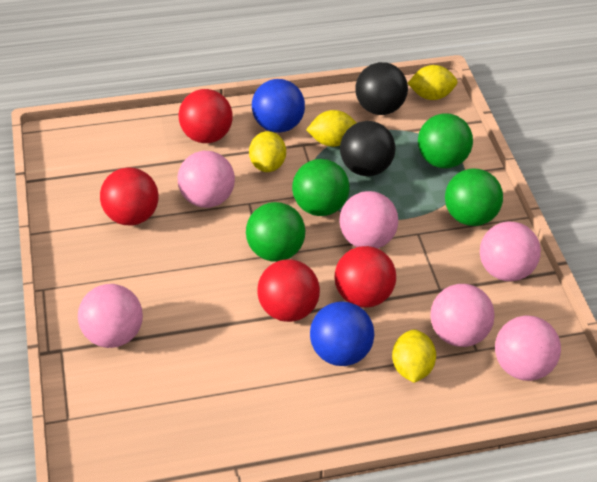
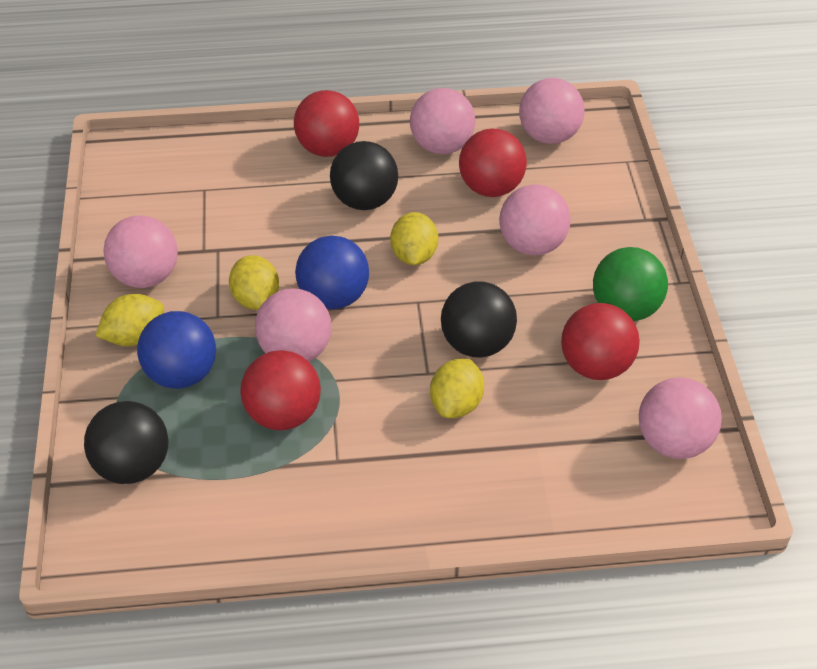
black ball: [340,121,395,176] [355,62,408,115] = 2 -> [84,401,169,484] [330,141,398,210] [441,282,517,357] = 3
green ball: [246,202,305,262] [292,159,350,216] [418,113,473,168] [445,169,503,226] = 4 -> [593,247,668,321] = 1

